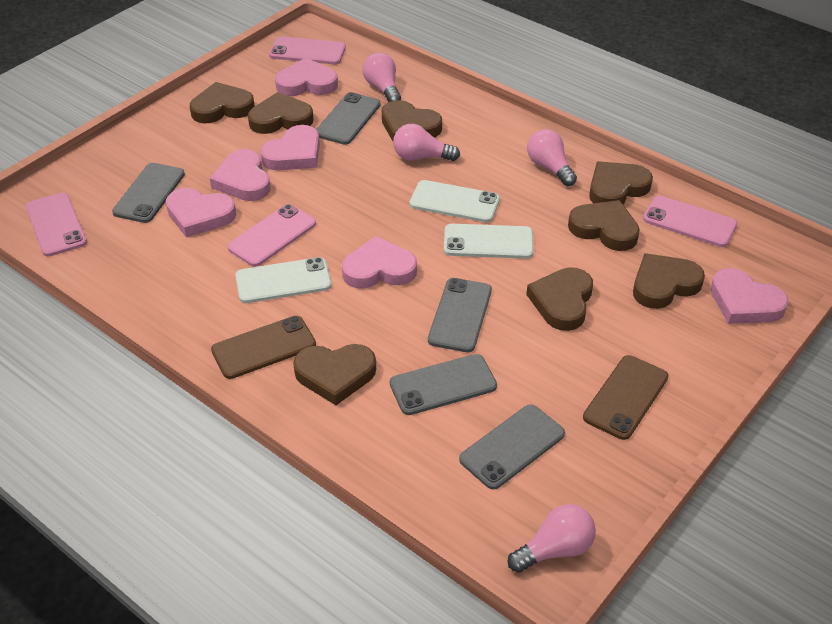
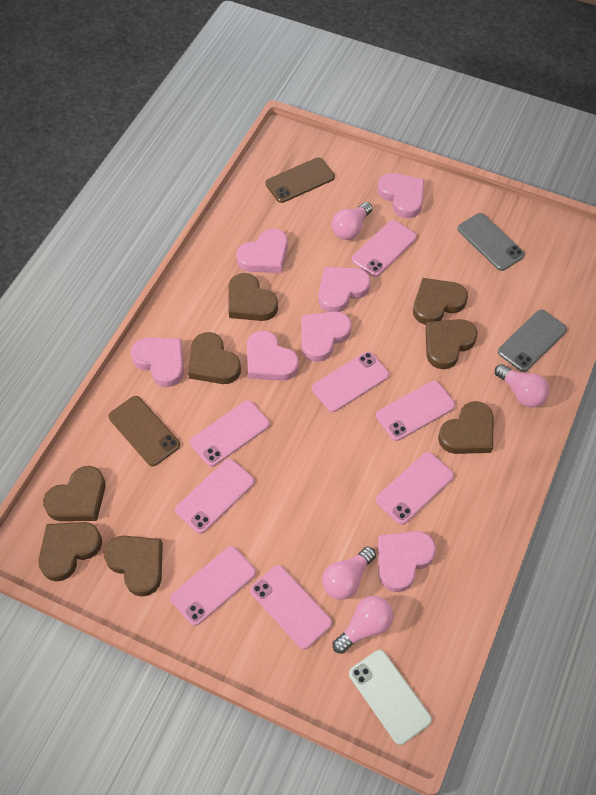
grey phone: [112,163,185,223] [316,92,380,145] [390,354,497,415] [428,278,492,352] [459,405,565,490] = 5 -> [457,213,525,271] [498,310,567,372] = 2
pink heart: [166,188,236,237] [210,149,271,201] [260,125,320,171] [275,58,338,96] [342,236,417,289] [710,268,789,324] = 6 -> [131,338,184,387] [236,229,288,273] [247,330,299,381] [301,311,352,362] [318,267,371,312] [378,173,425,218] [378,531,436,592] = 7
pink phone: [26,193,87,257] [227,204,316,267] [269,36,346,64] [643,196,737,247] = 4 -> [170,546,256,626] [175,459,255,534] [190,400,270,467] [250,565,332,649] [312,351,389,412] [351,220,417,277] [376,381,455,441] [376,452,454,525] = 8
white phone: [235,257,332,303] [410,180,500,222] [444,224,533,259] = 3 -> [349,650,432,745] = 1

